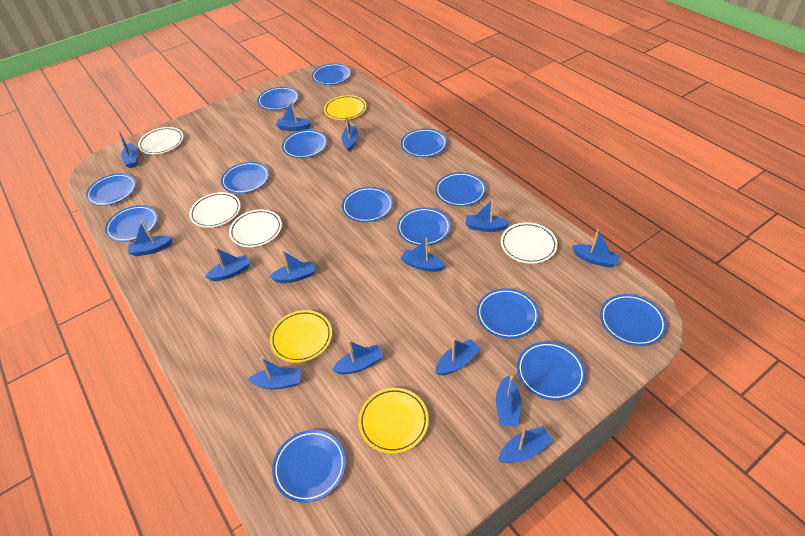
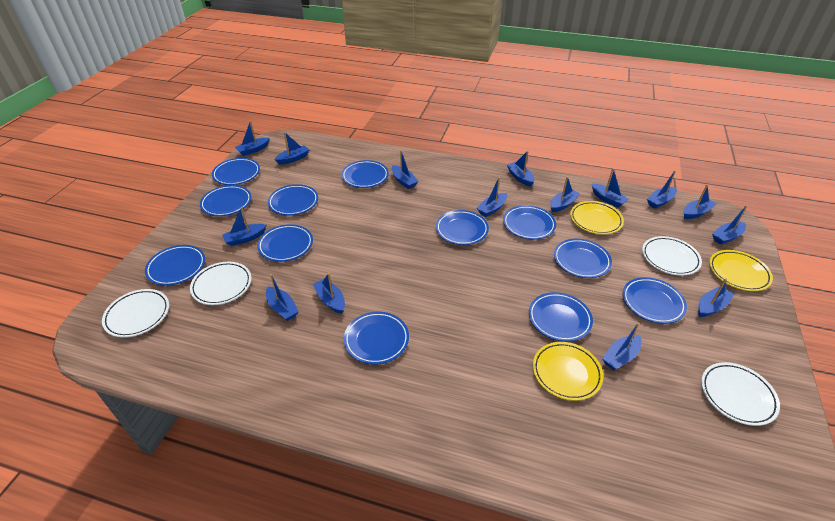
blue boat: [118,130,138,168] [128,221,172,257] [205,247,250,281] [247,357,301,389] [269,250,315,283] [276,101,311,131] [332,340,384,375] [341,116,358,152] [401,238,446,272] [435,339,481,375] [466,199,510,232] [496,376,521,427] [498,426,553,463] [572,229,620,268] = 14 -> [222,207,266,246] [235,121,270,156] [266,274,299,321] [274,132,309,165] [313,273,345,314] [392,150,419,189] [477,177,507,217] [507,151,535,187] [550,177,580,212] [592,168,629,208] [602,323,642,370] [647,170,677,208] [684,184,716,219] [698,278,734,317] [712,205,747,245] = 15
blue plate: [86,173,136,206] [105,205,158,242] [221,162,269,194] [257,87,299,110] [272,430,346,503] [282,130,327,158] [312,63,351,85] [342,187,393,222] [397,207,451,246] [401,128,447,157] [435,172,486,206] [477,288,539,339] [517,341,586,400] [600,294,667,346] = 14 -> [145,245,205,286] [200,185,252,216] [212,158,260,185] [257,224,313,262] [268,184,318,216] [341,160,389,188] [344,312,409,364] [436,210,489,245] [503,205,556,240] [529,292,593,342] [554,239,612,278] [622,277,687,324] = 12

